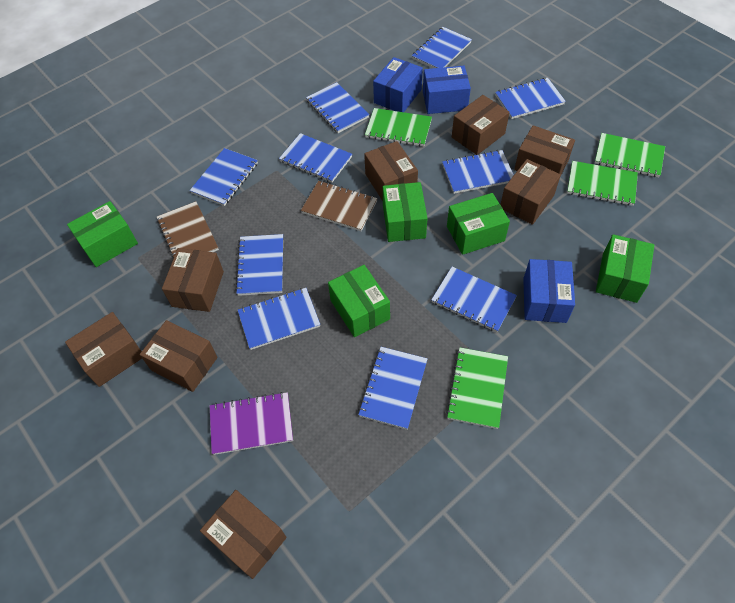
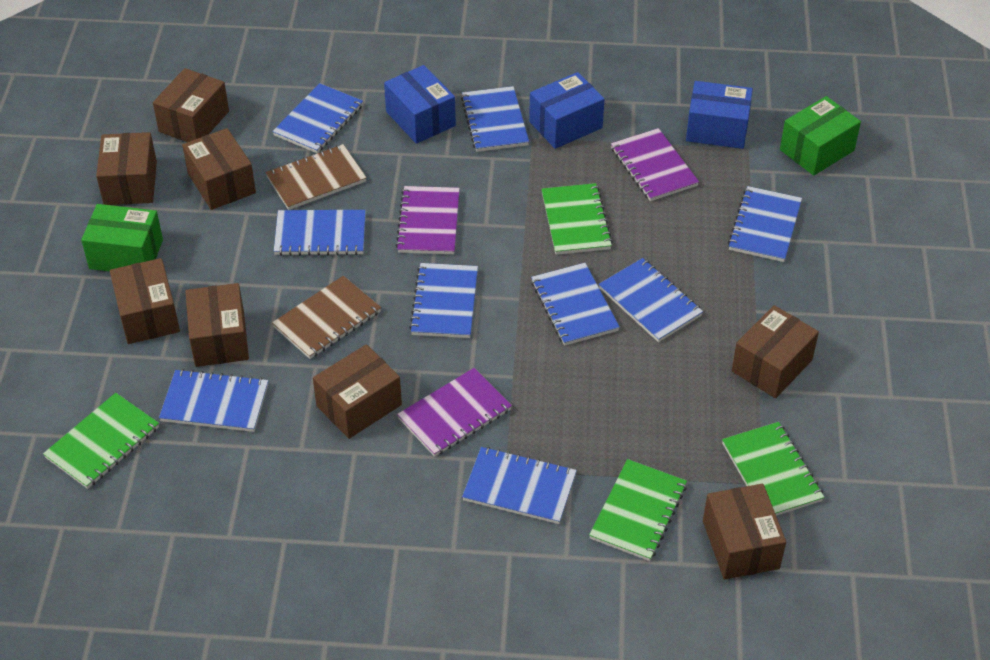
blue notebook: [190,148,258,206] [235,234,283,296] [238,288,320,350] [279,133,352,183] [306,82,369,133] [358,347,428,430] [412,27,472,68] [431,267,517,332] [442,150,514,194] [495,78,566,119] = 10 -> [159,369,268,432] [272,83,363,153] [274,210,366,256] [409,263,478,338] [461,86,529,152] [462,447,577,524] [531,263,620,346] [599,258,703,342] [728,186,802,262] = 9
green box: [67,201,138,267] [328,265,390,337] [383,182,428,242] [447,193,510,255] [596,234,654,303] = 5 -> [81,204,163,271] [780,96,861,176] = 2
purple notebook: [210,392,293,455] = 1 -> [396,186,460,254] [397,368,512,457] [611,128,699,201] = 3

